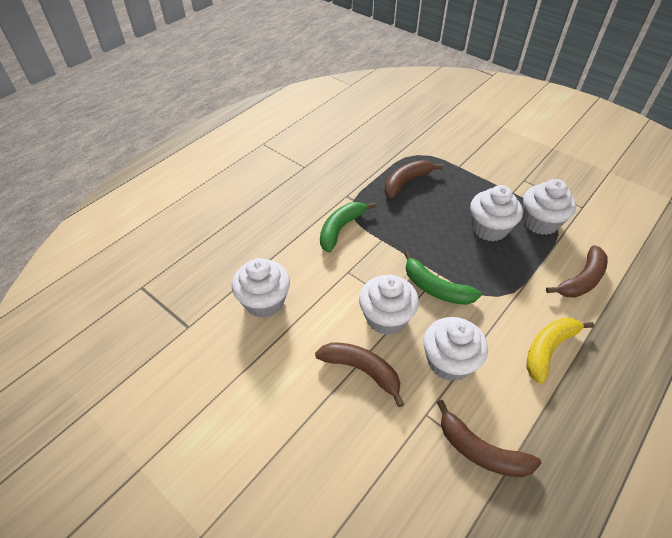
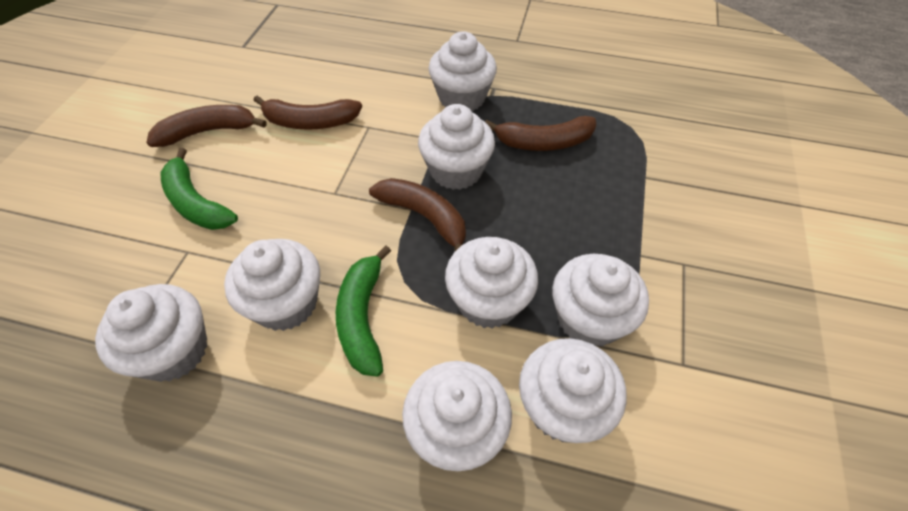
white cupcake: [232,258,290,318] [359,275,419,335] [423,317,488,381] [470,185,523,241] [523,179,576,235] = 5 -> [95,284,207,382] [224,239,320,331] [402,361,512,471] [418,104,495,190] [429,31,497,111] [445,237,538,329] [519,338,627,443] [552,254,649,347] = 8
yellow banana: [526,318,594,384] = 1 -> none = 0

